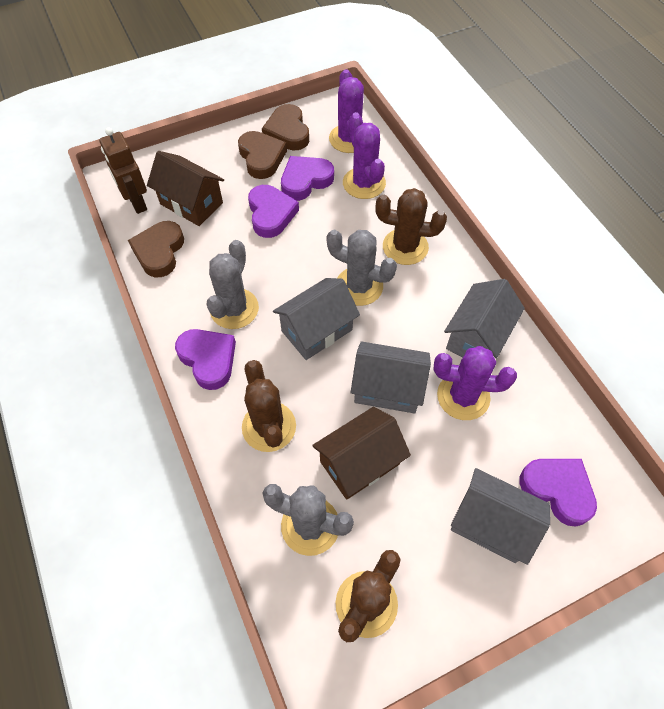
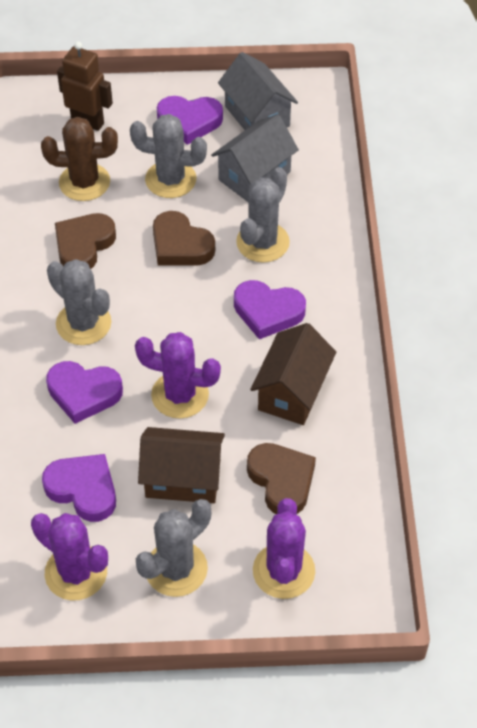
brown cactus: [242,360,296,452] [335,550,401,642] [375,188,447,265] = 3 -> [41,117,118,201] = 1
grey cactus: [206,240,259,329] [262,484,354,556] [326,230,397,306] = 3 -> [47,259,112,345] [130,114,207,198] [136,499,211,597] [236,167,290,263] = 4
grey house: [273,278,360,360] [351,341,431,414] [444,279,525,358] [451,468,550,565] = 4 -> [211,114,299,202] [218,52,298,130] = 2

